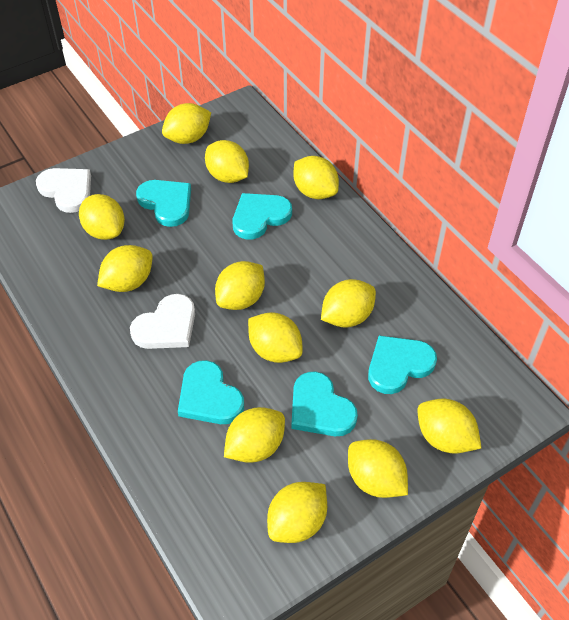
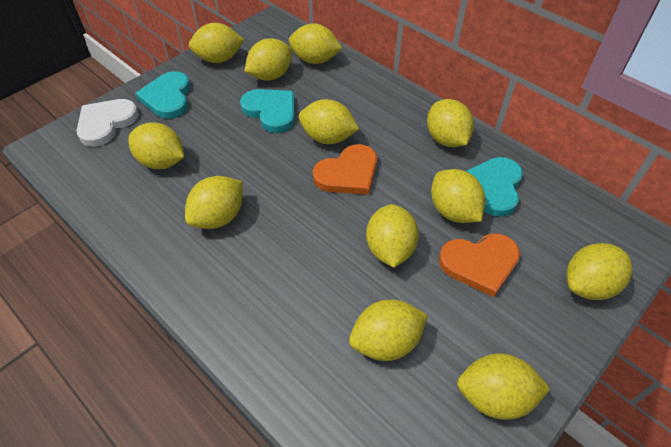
orange heart: none = 0 -> [313,144,377,195] [439,233,520,297] = 2
turquoise heart: [136,180,191,227] [178,360,244,424] [233,193,292,239] [291,371,358,436] [368,335,437,394] = 5 -> [135,71,190,119] [240,89,295,133] [466,157,523,217] = 3
white heart: [36,168,91,213] [130,294,195,349] = 2 -> [76,99,139,147] = 1

